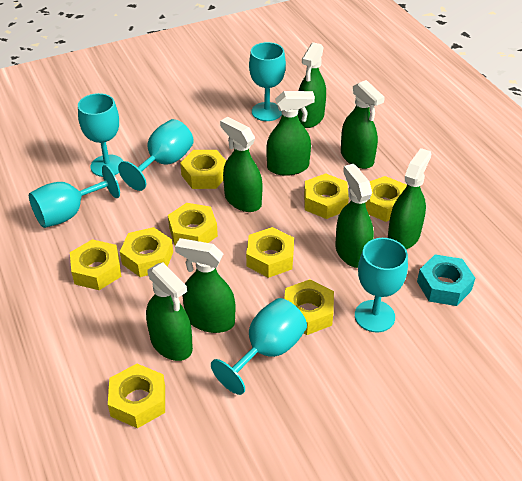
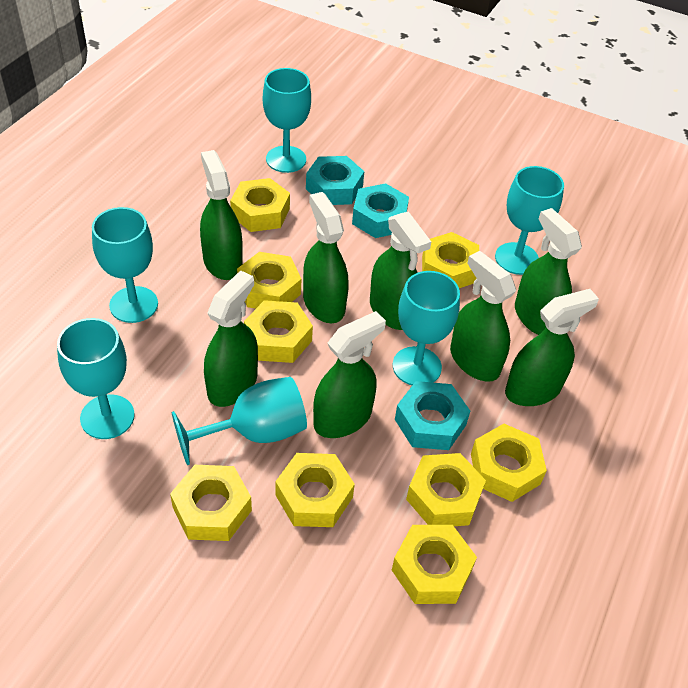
turquoise nut: [417,254,475,306] = 1 -> [306,156,364,205] [352,183,409,238] [395,381,470,450] = 3

